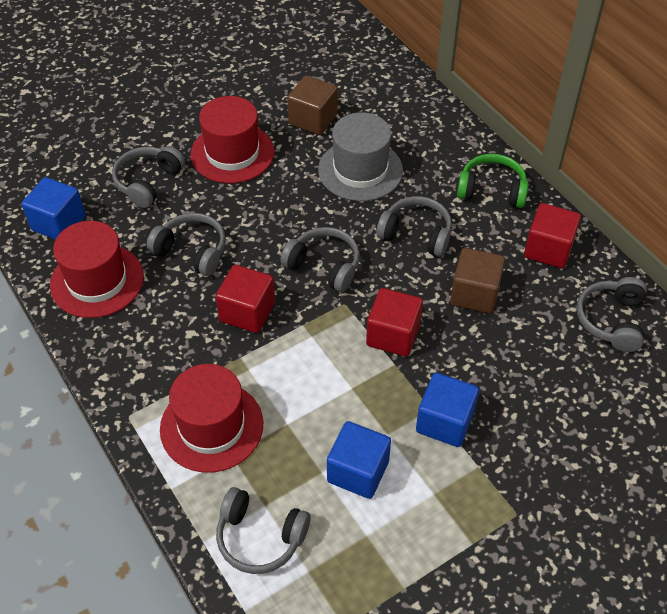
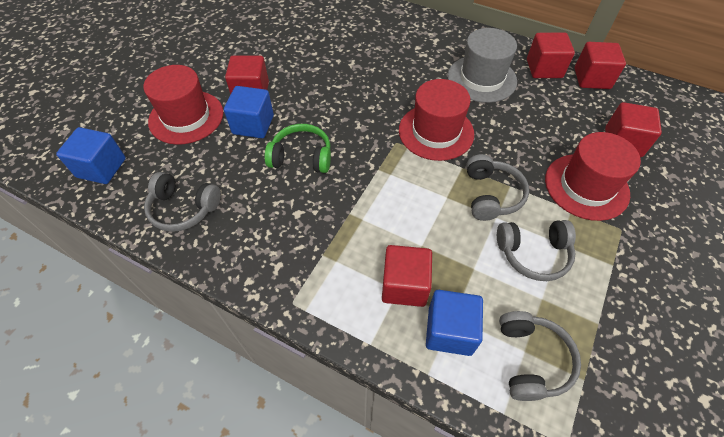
brown cube: [287,75,338,135] [450,248,505,313] = 2 -> none = 0
grey headphones: [112,146,185,208] [147,213,226,276] [216,487,310,574] [280,227,360,292] [376,196,452,257] [577,277,647,352] = 6 -> [144,172,221,232] [466,154,529,221] [497,220,576,281] [499,311,581,401] = 4
red cube: [216,265,275,333] [366,288,423,357] [524,203,581,268] = 3 -> [225,55,269,95] [382,245,432,307] [527,32,575,78] [575,42,626,89] [605,102,662,157] = 5

